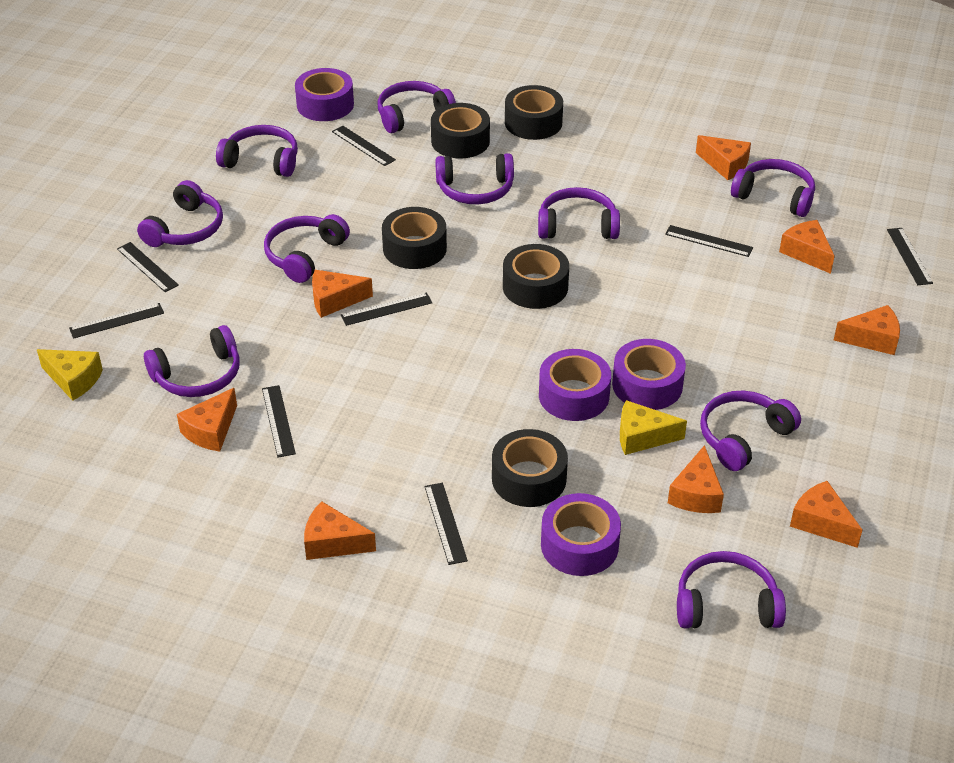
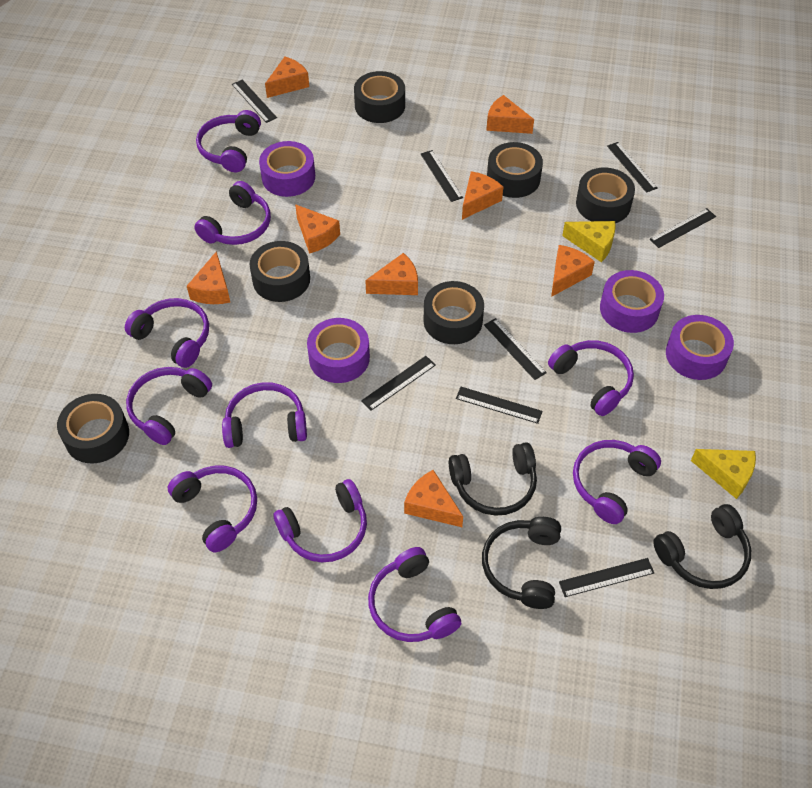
black headphones: none = 0 -> [449,442,537,516] [482,517,561,609] [653,504,751,589] = 3
black tape: [382,207,447,269] [431,103,490,158] [492,429,568,507] [503,244,569,309] [505,85,563,140] = 5 -> [57,394,129,463] [250,241,310,302] [354,71,405,123] [423,281,484,344] [487,142,543,198] [576,168,635,223] = 6

